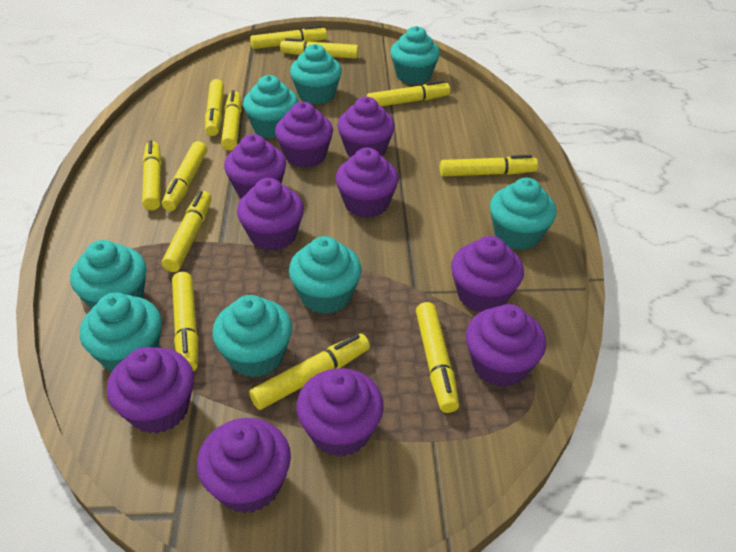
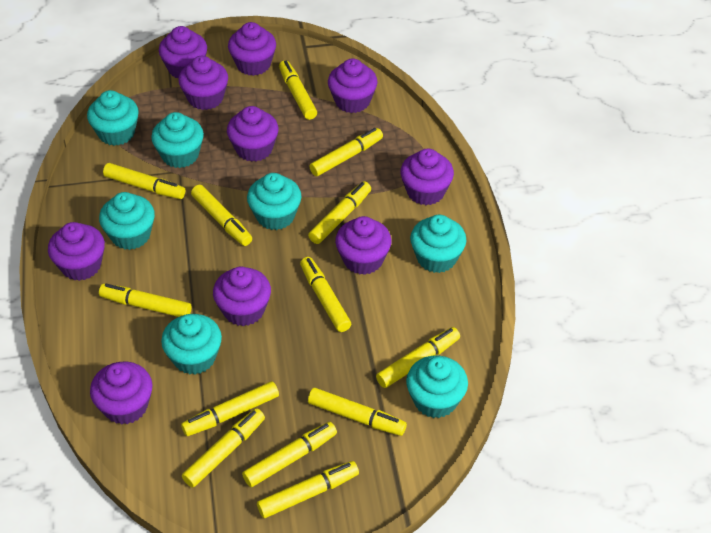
turquoise cupcake: [70,240,146,309] [80,293,162,371] [212,295,292,378] [243,75,298,139] [289,236,362,314] [290,44,342,105] [390,26,440,85] [490,178,556,250] = 8 -> [87,90,139,146] [99,192,155,250] [151,112,204,168] [161,314,222,375] [247,173,301,230] [406,355,468,418] [410,215,466,273] = 7
yellow marker: [142,141,162,210] [162,141,207,211] [162,191,211,272] [172,272,198,371] [205,79,224,136] [221,90,241,151] [249,334,370,410] [250,25,327,49] [280,38,359,59] [367,81,450,106] [416,302,459,413] [440,155,538,176] = 12 -> [99,284,191,317] [103,163,185,199] [181,381,279,436] [182,408,265,488] [191,185,252,246] [242,422,337,487] [257,461,359,518] [279,60,317,120] [300,257,351,332] [308,181,371,244] [308,388,407,436] [309,128,383,176] [376,327,460,388] = 13

